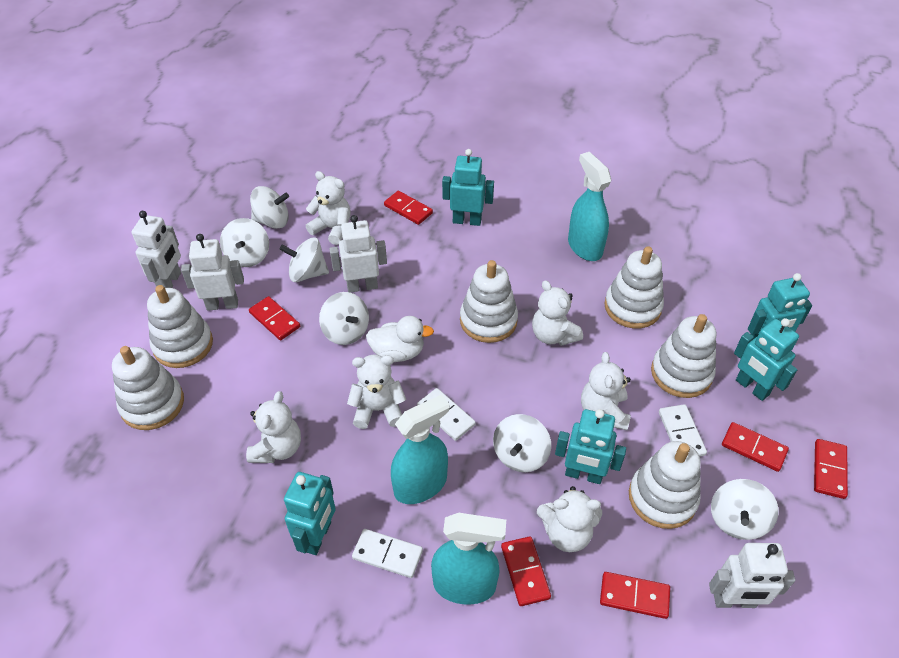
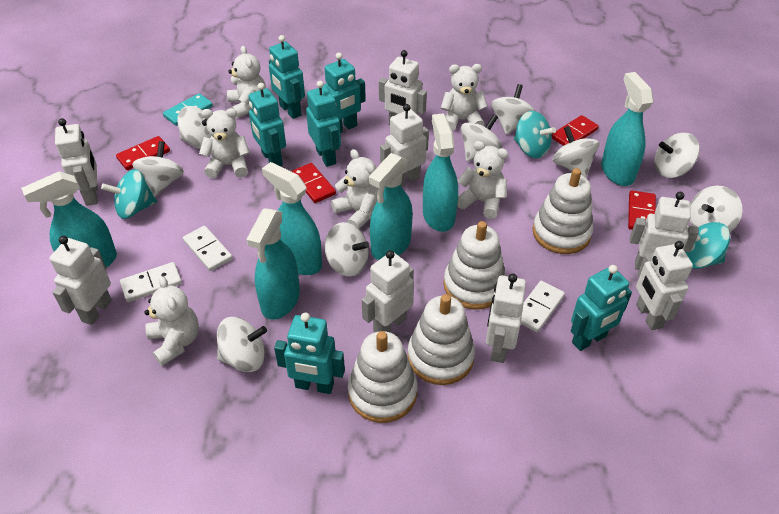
red domino: [249,296,300,340] [384,191,433,225] [501,536,551,606] [600,572,670,619] [722,422,789,472] [814,439,848,499] = 6 -> [116,136,170,170] [291,163,336,203] [552,115,599,146] [628,190,656,230] = 4
turquoise domino: none = 0 -> [163,93,213,126] = 1
turquoise robot: [284,472,336,555] [442,149,494,226] [555,409,626,484] [734,318,799,401] [748,273,812,339] = 5 -> [249,83,286,166] [269,35,305,119] [274,313,345,394] [306,81,341,167] [323,53,366,133] [571,265,632,351] = 6
turquoise spinning top: none = 0 -> [101,169,157,219] [514,111,556,158] [685,222,730,269] = 3
turquoise spray bottle: [391,394,449,504] [431,513,506,605] [568,152,611,261] = 3 -> [21,171,117,268] [247,208,300,320] [262,162,322,275] [369,153,413,260] [423,113,458,232] [601,72,653,186] = 6
white duck: [366,316,434,362] = 1 -> none = 0
white robot: [132,211,181,288] [181,234,244,311] [330,215,387,292] [709,543,795,608] = 4 -> [49,236,112,325] [55,118,98,206] [362,250,414,332] [379,50,427,125] [380,104,429,186] [486,273,526,363] [630,192,699,270] [636,241,693,330] = 8
white spinning top: [220,218,269,267] [250,186,289,229] [279,238,329,282] [319,292,369,345] [493,414,551,472] [711,479,778,540] = 6 -> [132,141,184,196] [177,106,211,149] [217,317,267,372] [325,222,369,277] [461,114,502,161] [491,84,535,135] [552,126,599,178] [654,133,700,178] [690,186,742,232] = 9
white stacking toy: [112,346,184,430] [147,285,213,368] [460,260,518,343] [604,246,664,328] [629,441,701,529] [651,314,716,398] = 6 -> [348,331,417,423] [407,294,475,385] [444,221,506,310] [533,168,593,254] = 4

